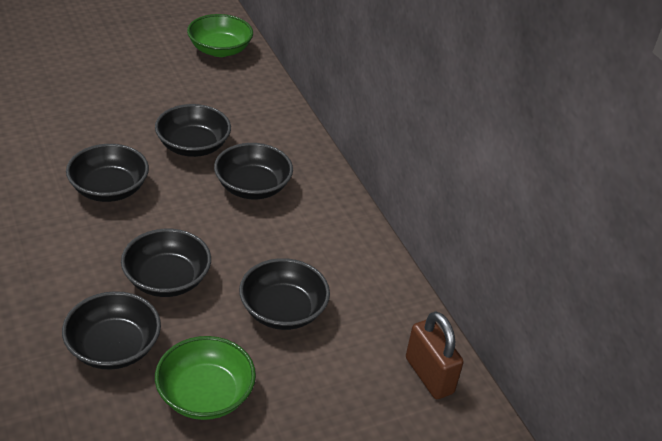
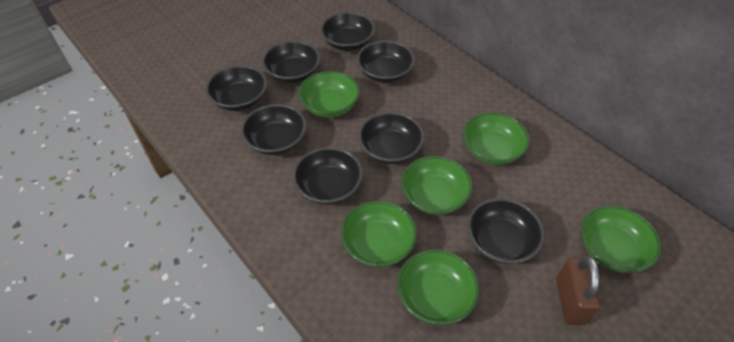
black bowl: [62,291,161,370] [66,144,149,202] [121,229,211,297] [155,104,231,157] [214,143,293,199] [239,258,330,330] = 6 -> [206,65,267,111] [241,104,306,155] [262,41,320,83] [293,147,363,205] [320,12,375,51] [357,40,415,83] [358,112,424,164] [467,198,544,264] = 8
green bowl: [155,336,256,420] [187,14,253,57] = 2 -> [298,71,359,118] [341,201,417,267] [397,249,479,325] [401,156,473,215] [463,112,530,165] [581,205,661,273] = 6

